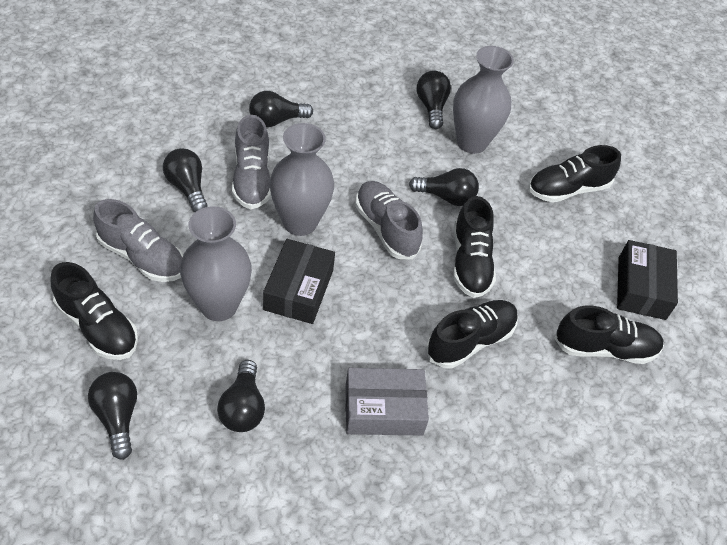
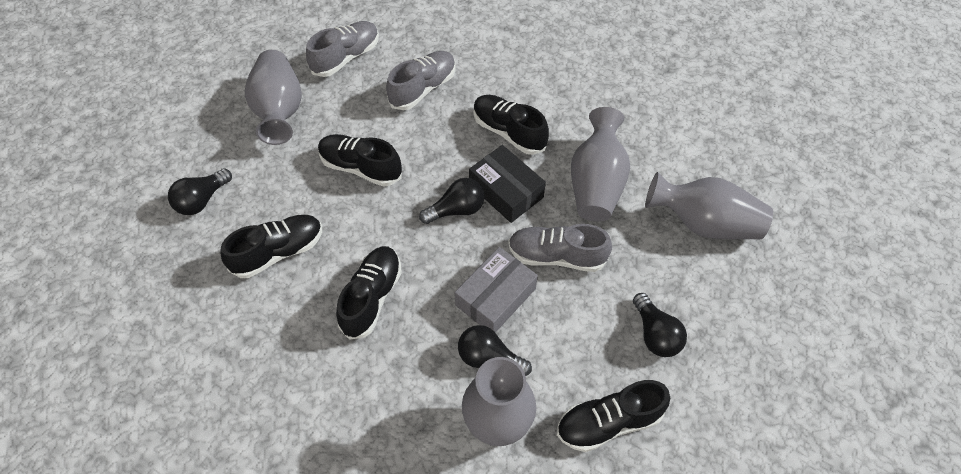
black box: [263,239,335,324] [617,240,678,320] = 2 -> [469,145,546,223] = 1
black light bulb: [88,372,137,460] [163,148,208,212] [217,360,265,432] [249,91,313,127] [409,168,479,206] [417,71,451,129] = 6 -> [168,168,232,215] [419,178,485,224] [458,325,532,376] [633,293,687,357] = 4
grey vase: [180,206,252,321] [270,123,334,236] [453,46,514,154] = 3 -> [245,50,302,145] [462,357,536,446] [571,107,630,222] [645,172,773,239] = 4

